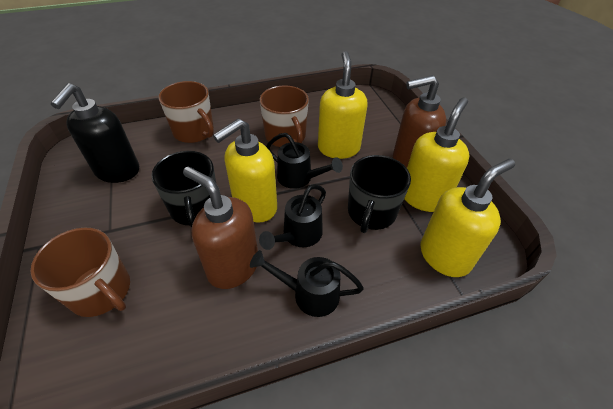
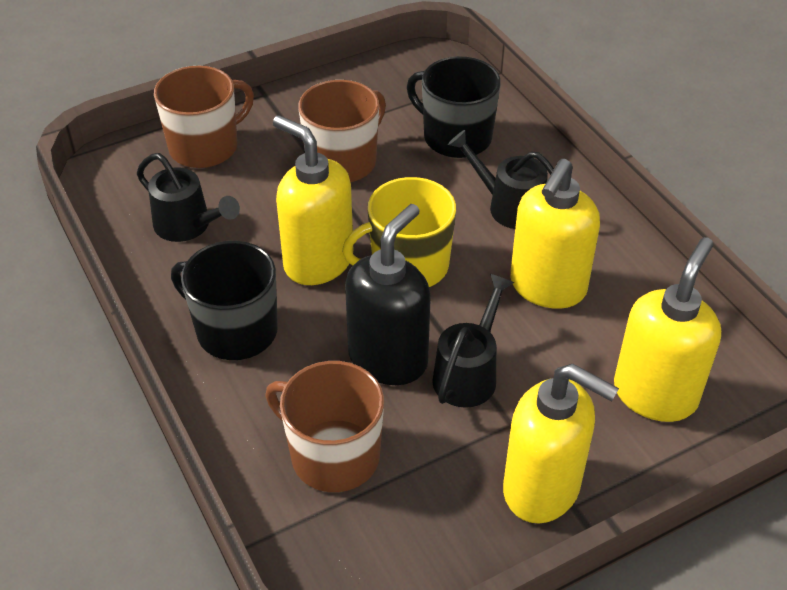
brown soap dispenser: [183,166,258,289] [393,75,446,168] = 2 -> none = 0
yellow mug: none = 0 -> [342,177,456,287] = 1

